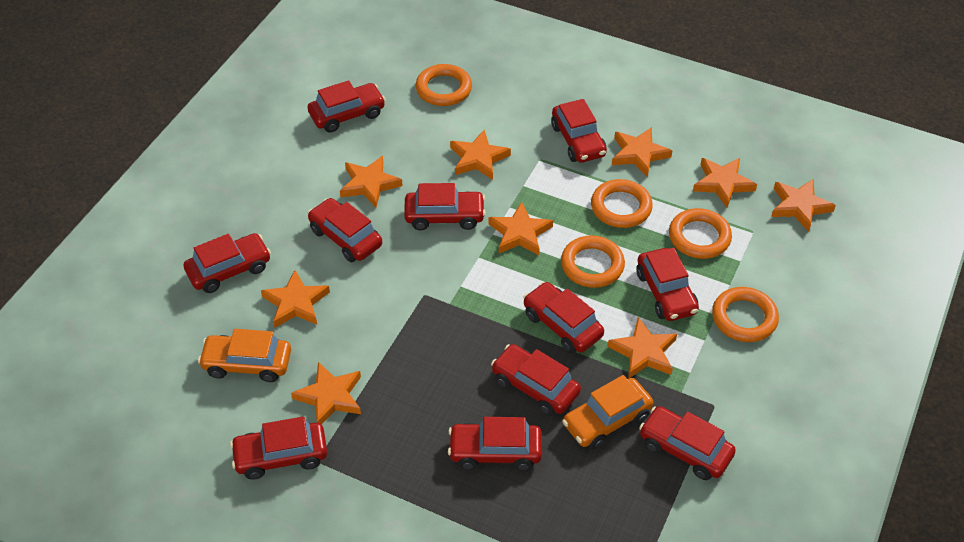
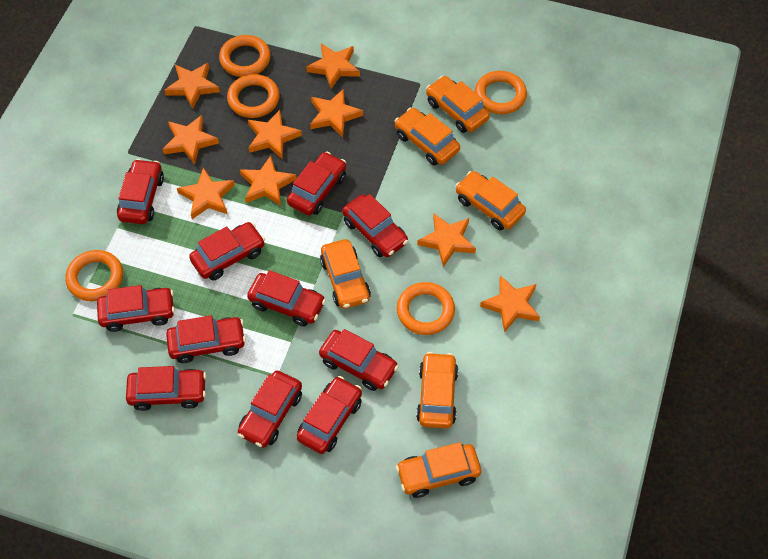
orange car: [198,329,291,382] [562,375,653,449] = 2 -> [320,239,371,309] [394,108,460,166] [396,442,481,498] [416,352,459,428] [426,76,490,133] [455,171,526,230] = 6

